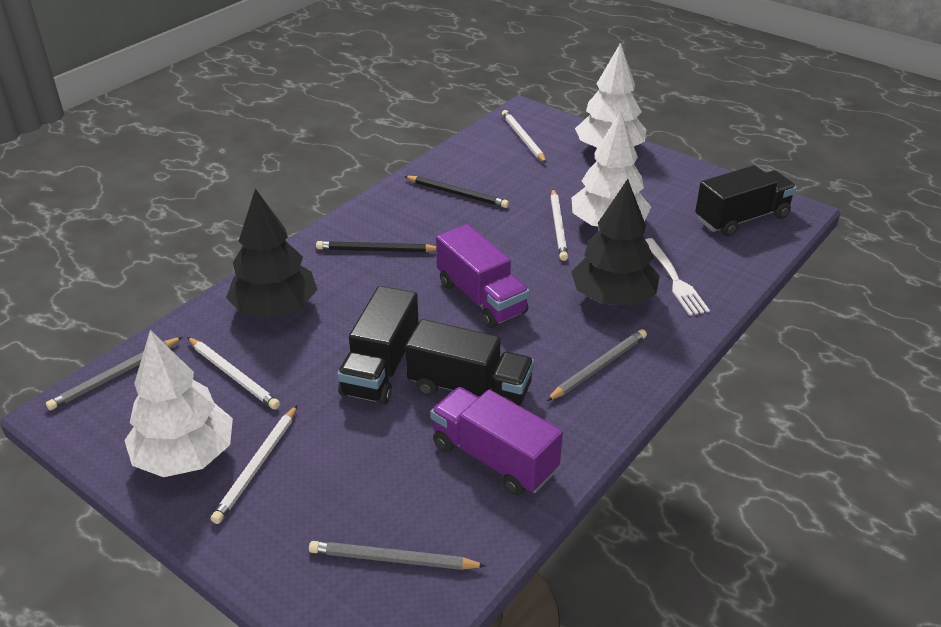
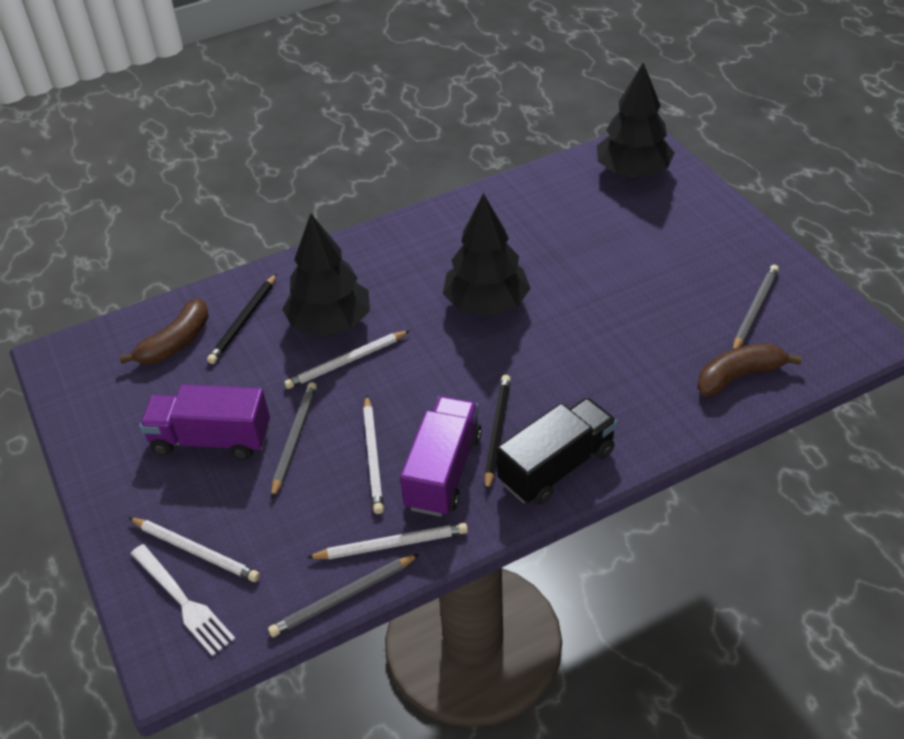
black tree: [226,189,317,318] [571,179,660,306] = 2 -> [282,214,370,337] [443,193,531,317] [597,63,675,177] = 3
black truck: [337,286,419,405] [405,319,534,405] [695,165,797,237] = 3 -> [497,398,617,505] = 1
brown banana: none = 0 -> [119,298,209,364] [697,343,802,397] = 2
white tree: [124,330,233,477] [572,111,651,227] [575,43,646,148] = 3 -> none = 0

